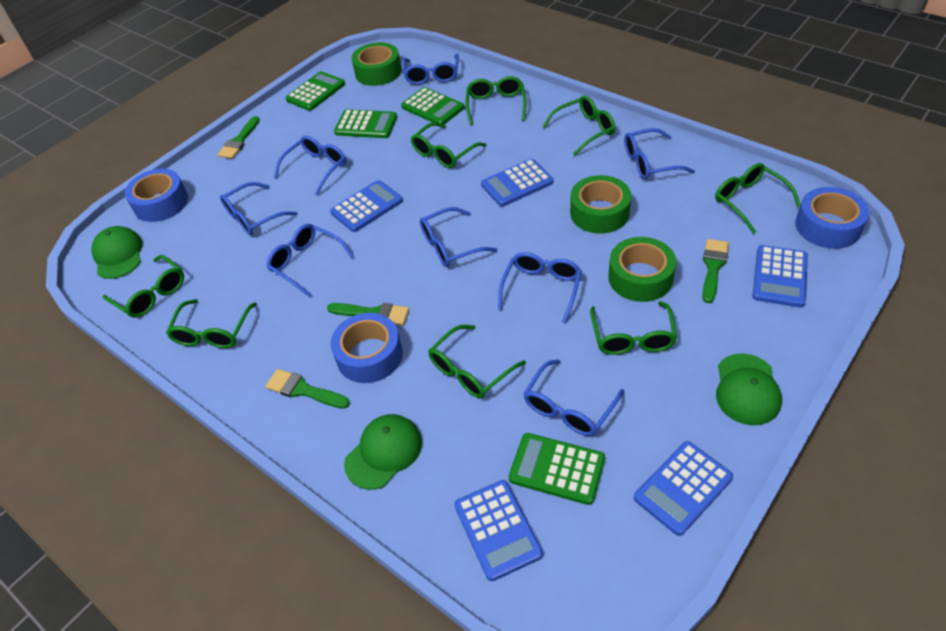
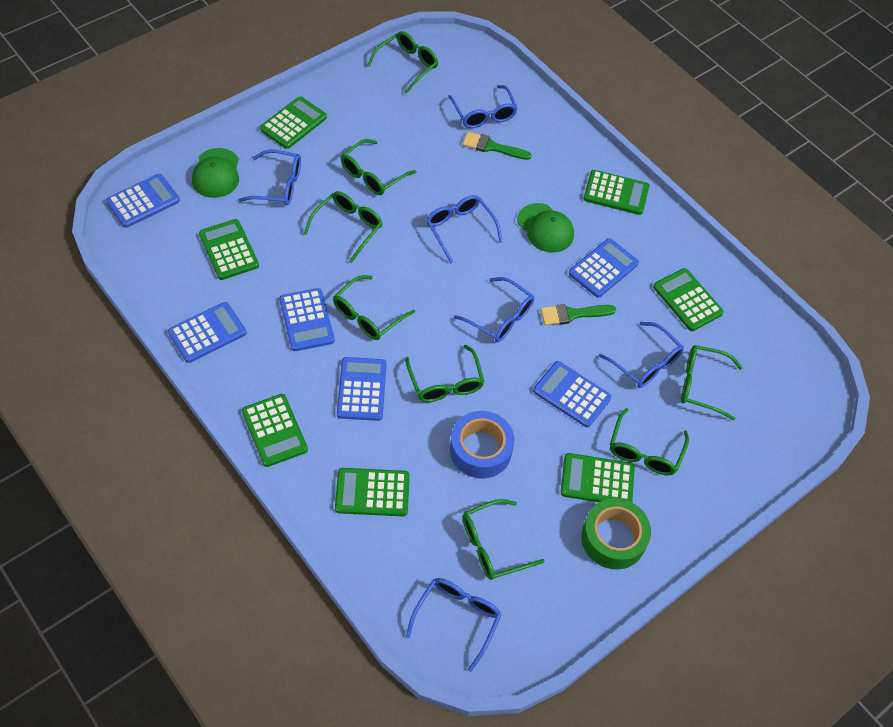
blue calculator: [330,180,403,232] [454,480,543,581] [481,159,553,207] [634,441,733,536] [752,245,808,308] = 5 -> [106,174,180,228] [168,302,246,363] [279,288,335,351] [337,357,387,421] [533,361,612,428] [569,238,639,298] = 6
blue glasses: [220,182,297,235] [266,224,354,297] [274,136,346,195] [403,53,459,85] [420,207,498,267] [498,252,582,323] [523,359,624,436] [624,128,695,179] = 8 -> [238,149,301,205] [406,578,502,672] [426,195,503,263] [448,85,518,128] [454,277,534,342] [599,322,684,388] = 6
blue tape: [125,169,188,222] [331,313,403,383] [795,187,869,249] = 3 -> [450,411,515,479] = 1
green brush: [217,116,260,159] [265,369,350,409] [327,303,409,326] [702,239,729,303] = 4 -> [463,131,532,160] [541,304,616,325] = 2
green calculator: [285,71,345,111] [334,109,397,138] [401,87,464,125] [509,433,605,505] = 4 -> [199,219,259,280] [242,394,308,467] [260,96,327,149] [335,468,410,516] [561,453,635,502] [584,170,649,215] [653,268,724,331] = 7
green cap: [91,226,143,279] [344,414,422,490] [716,353,782,425] = 3 -> [192,148,239,198] [517,203,574,253] = 2
green tape: [351,42,401,86] [570,175,631,234] [608,237,676,302] = 3 -> [581,498,651,570] = 1

